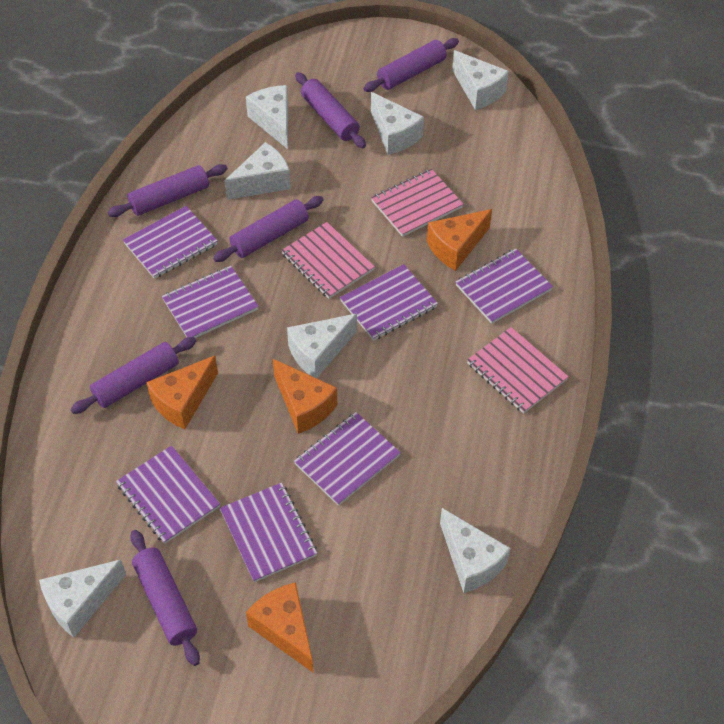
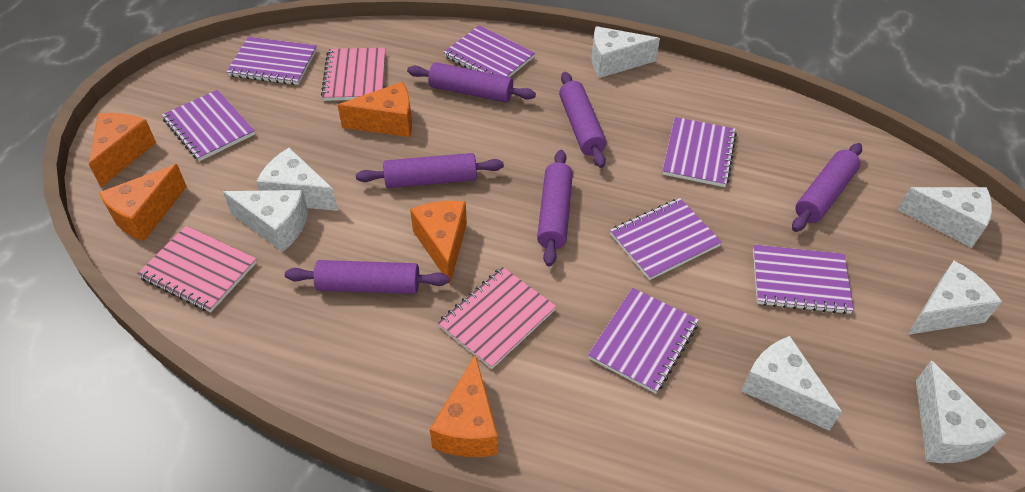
orange cheese: [146,356,218,429] [246,582,313,672] [273,359,337,434] [427,209,492,271] = 4 -> [89,113,156,187] [99,164,187,241] [338,82,412,137] [410,201,467,284] [430,355,498,457] = 5

